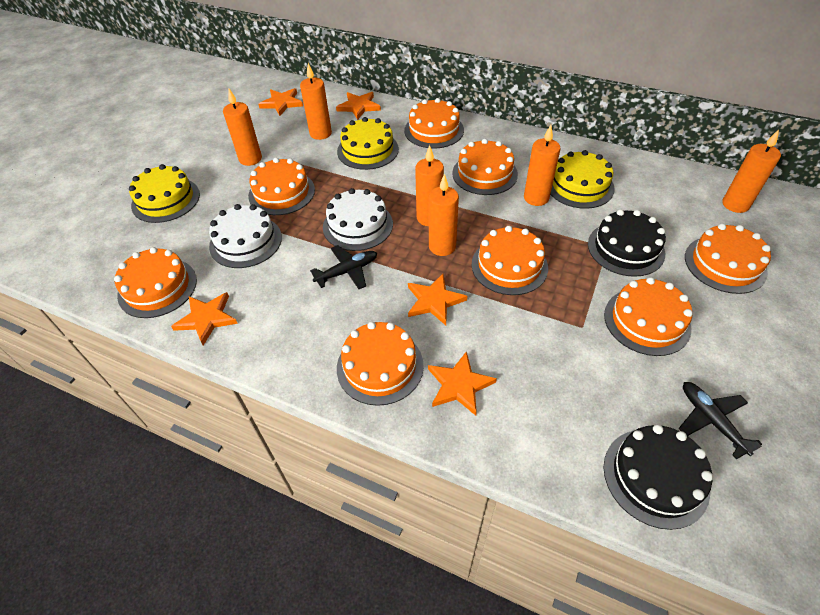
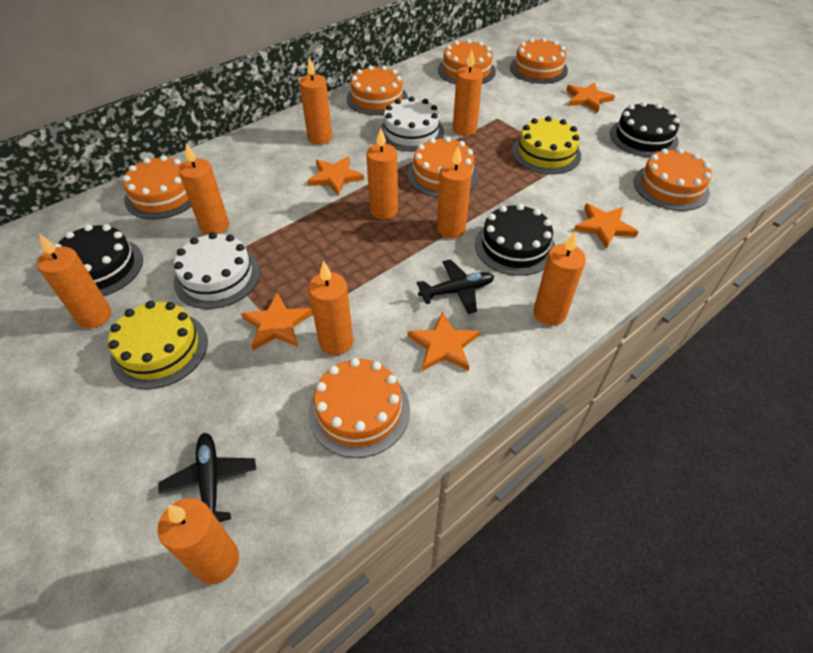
black cake: [588,209,666,277] [604,424,713,530] = 2 -> [54,224,143,296] [475,204,555,276] [610,101,680,157] = 3
orange cake: [114,247,197,318] [248,158,315,215] [337,322,424,406] [404,98,464,148] [452,139,518,195] [472,226,548,295] [604,277,693,356] [685,224,771,294] = 8 -> [123,155,192,219] [308,358,410,458] [347,65,408,115] [407,137,479,197] [438,39,496,84] [510,38,568,84] [634,148,712,211] = 7
orange candle: [223,89,262,166] [300,63,332,140] [415,145,444,226] [429,174,459,256] [524,125,561,206] [722,130,781,213] = 6 -> [37,234,111,328] [157,498,239,584] [179,143,229,235] [299,57,333,145] [308,261,353,355] [366,128,398,219] [437,146,472,238] [453,50,483,136] [533,231,586,326] = 9
yellow cake: [129,164,200,223] [337,117,399,170] [550,150,615,209] = 3 -> [108,301,208,389] [512,116,581,174] = 2

